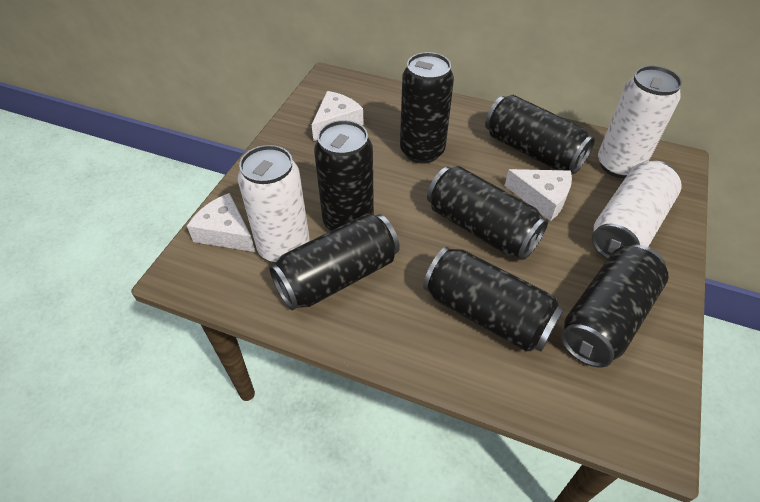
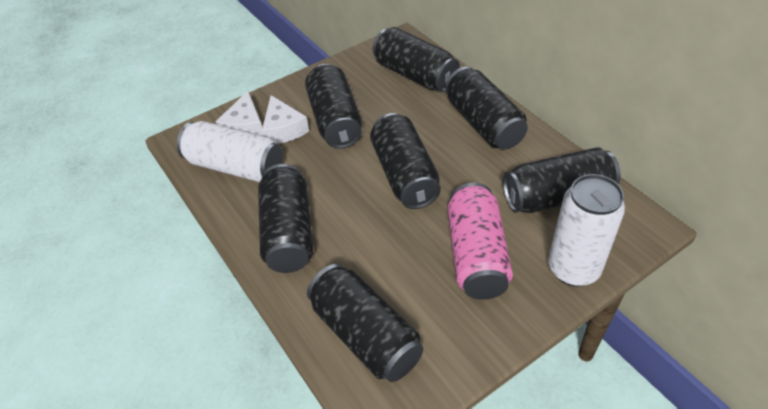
pink can: none = 0 -> [447,183,513,300] = 1
white can: [238,145,310,263] [592,161,682,259] [598,66,682,178] = 3 -> [177,121,283,182] [548,174,625,287] = 2
white cheese: [187,193,255,252] [312,91,364,141] [505,169,572,221] = 3 -> [215,91,263,135] [262,95,309,144] = 2

